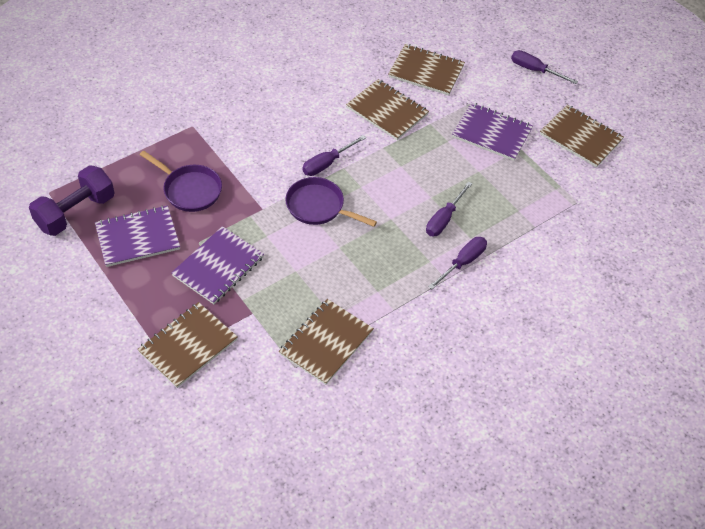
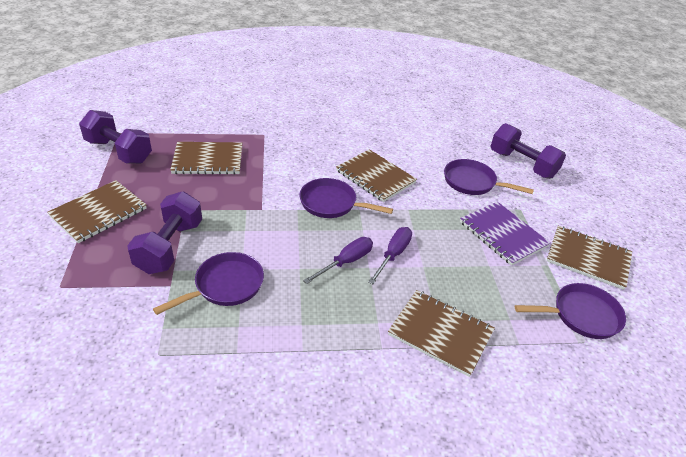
purple dumbbell: [29,165,115,236] = 1 -> [79,110,152,164] [127,191,202,274] [490,123,566,179] = 3
purple notebook: [95,205,180,267] [171,226,264,304] [452,103,533,161] = 3 -> [460,202,550,266] = 1
purple pan: [140,151,222,212] [285,177,377,227] = 2 -> [153,252,264,315] [299,178,393,218] [444,159,534,195] [515,283,626,339] = 4
purple screwdriver: [302,135,366,176] [426,181,472,236] [428,237,487,289] [511,50,578,84] = 4 -> [303,237,373,284] [368,227,412,284] = 2

